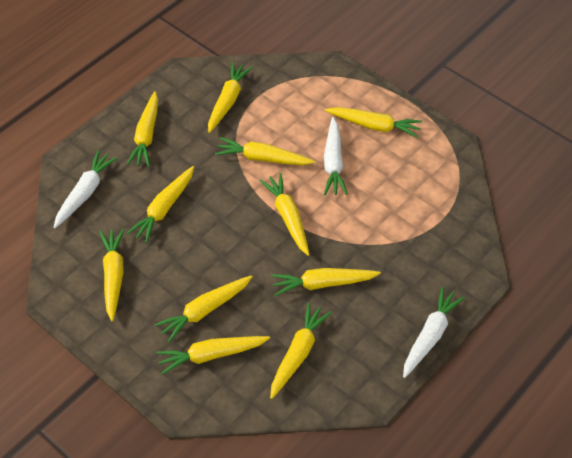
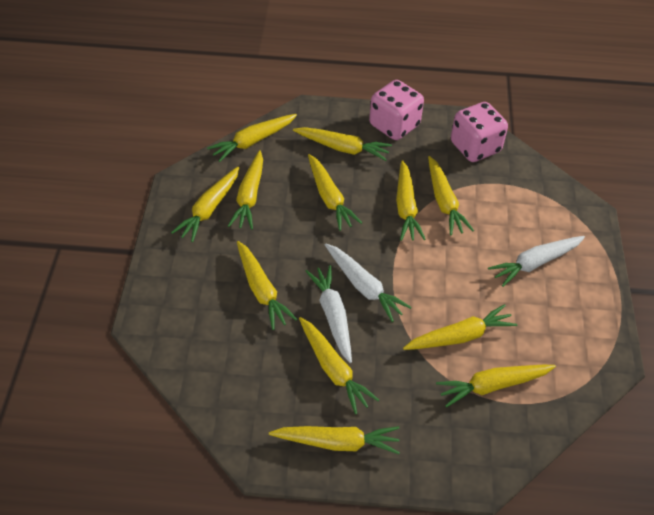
pink dice: none = 0 -> [369,80,424,140] [451,102,508,162] = 2
yellow carrot: [99,229,124,321] [126,91,158,167] [127,166,194,243] [154,275,253,343] [156,336,270,375] [208,62,253,133] [215,137,315,165] [259,173,310,256] [270,303,332,399] [271,268,381,296] [325,107,422,138] = 11 -> [171,166,239,242] [207,114,297,162] [228,150,263,230] [237,241,297,330] [269,426,400,454] [293,127,392,161] [299,317,379,415] [308,154,362,231] [396,160,426,241] [403,304,517,350] [428,156,474,236] [436,365,556,407] = 12

